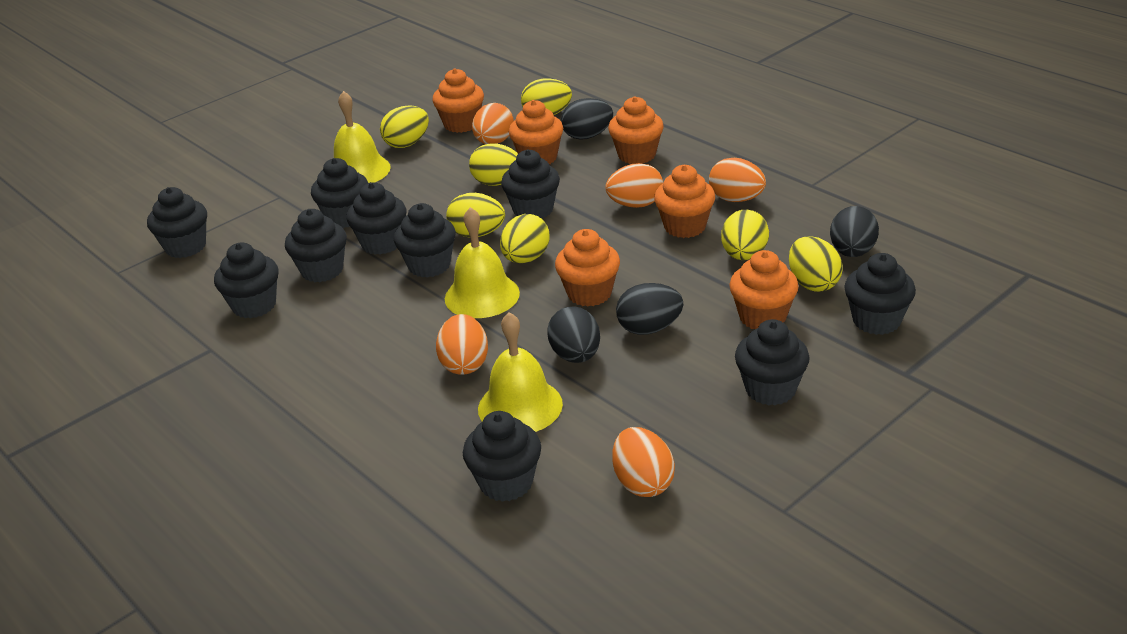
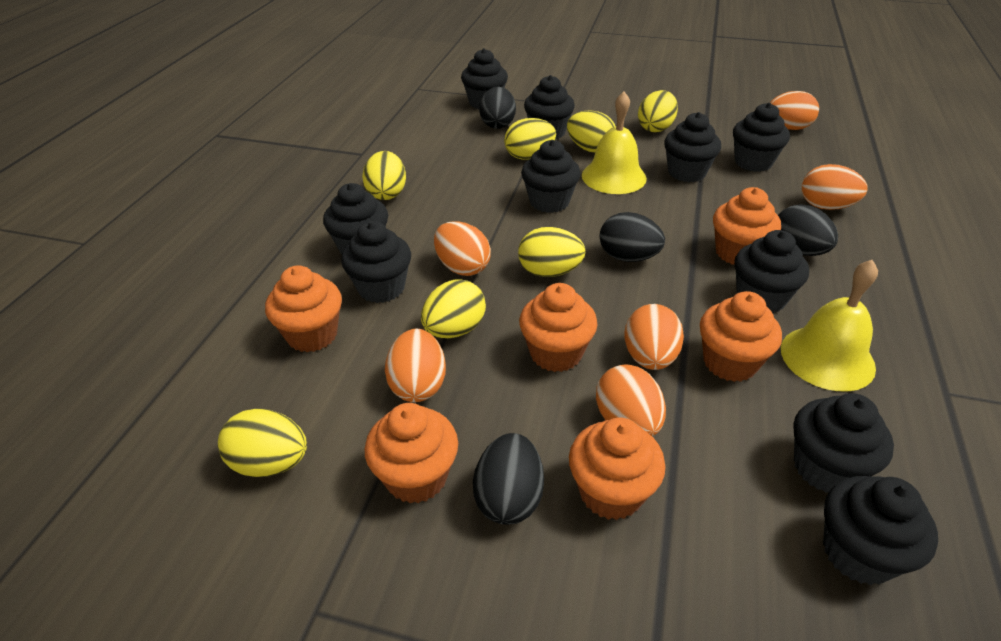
orange egg: [436,314,488,375] [472,103,514,144] [605,163,663,208] [612,427,675,497] [709,158,766,202] = 5 -> [385,329,446,402] [434,221,491,276] [596,364,666,437] [625,304,684,370] [770,91,819,130] [802,164,868,210] = 6
yellow bell: [334,91,391,183] [445,207,520,318] [478,312,563,432] = 3 -> [582,92,647,194] [781,260,878,392] = 2

